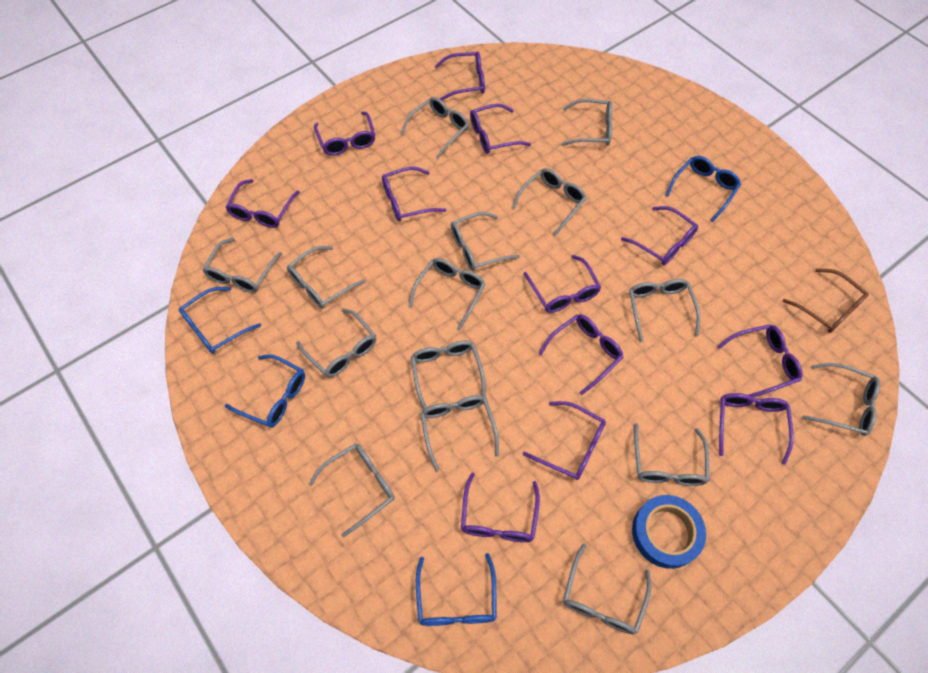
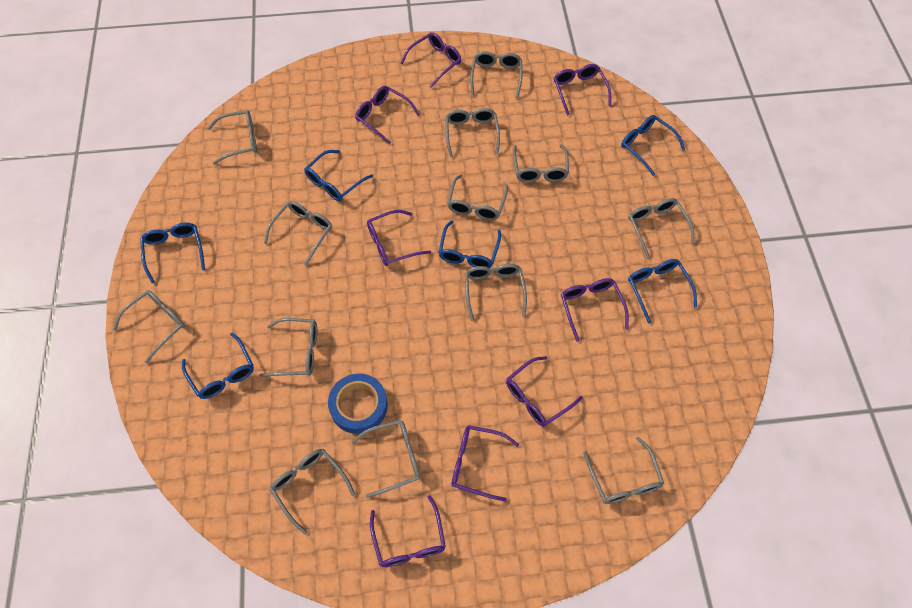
blue glasses: [179,287,261,354] [225,354,305,427] [416,553,497,626] [665,156,741,222] = 4 -> [140,222,205,284] [182,333,254,399] [305,150,373,201] [438,220,501,268] [621,115,685,176] [628,259,697,324] = 6
brown glasses: [783,268,869,333] = 1 -> none = 0
grey glasses: [202,238,282,293] [287,246,366,309] [296,309,376,377] [309,443,395,537] [401,97,469,159] [409,258,485,330] [411,341,485,410] [420,395,499,472] [451,212,520,271] [512,168,587,236] [561,99,612,146] [563,543,651,634] [629,279,700,342] [634,423,709,486] [802,363,880,436] = 15 -> [113,290,185,363] [208,110,257,165] [259,318,317,377] [264,201,332,266] [270,449,355,535] [352,420,420,498] [446,108,500,157] [447,174,508,220] [465,264,527,321] [470,51,522,98] [513,144,569,182] [583,437,664,504] [629,198,694,259] = 13
purple glasses: [225,179,299,228] [314,112,375,156] [382,167,446,221] [435,51,485,100] [461,472,540,542] [470,104,531,153] [523,401,606,480] [524,255,601,313] [539,314,623,395] [621,206,698,265] [717,324,803,397] [719,393,794,465] = 12 -> [356,86,420,145] [367,210,431,266] [370,495,446,567] [401,32,461,88] [451,425,519,502] [506,356,583,427] [554,64,611,116] [561,278,629,342] = 8

